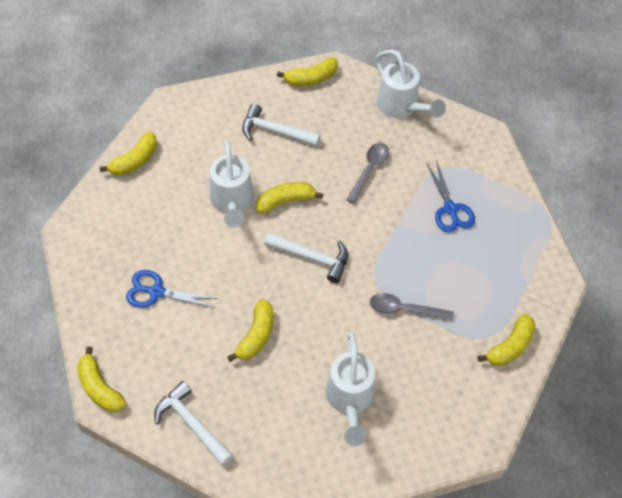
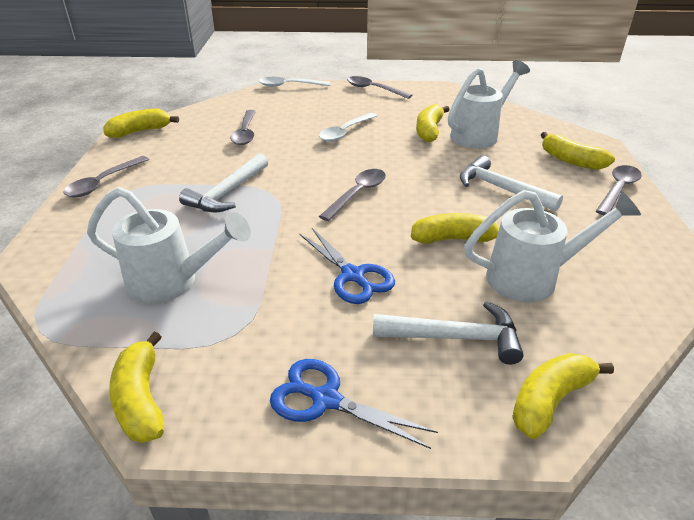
grey spoon: [347,143,389,204] [370,293,454,321] = 2 -> [64,156,149,197] [230,110,256,145] [319,169,386,221] [347,76,412,99] [596,165,642,215] = 5
white spoon: none = 0 -> [259,77,330,87] [319,113,377,142] = 2

